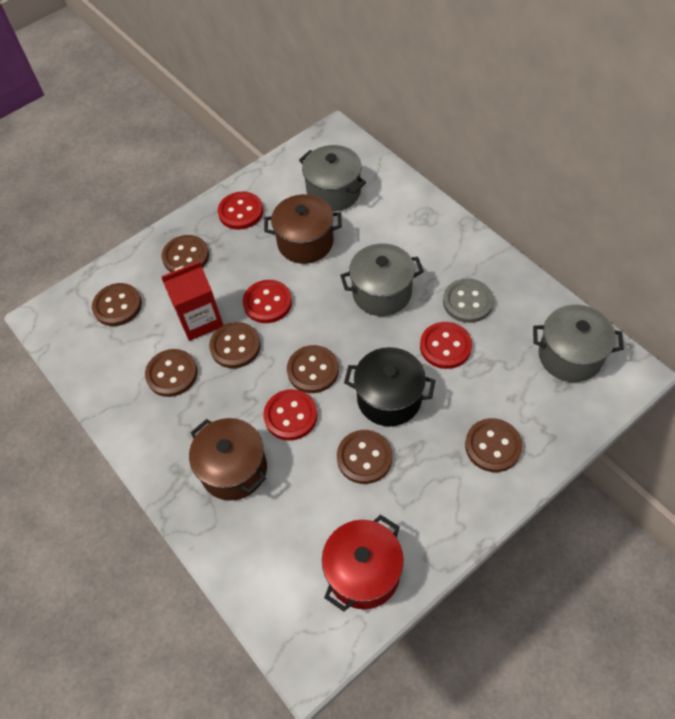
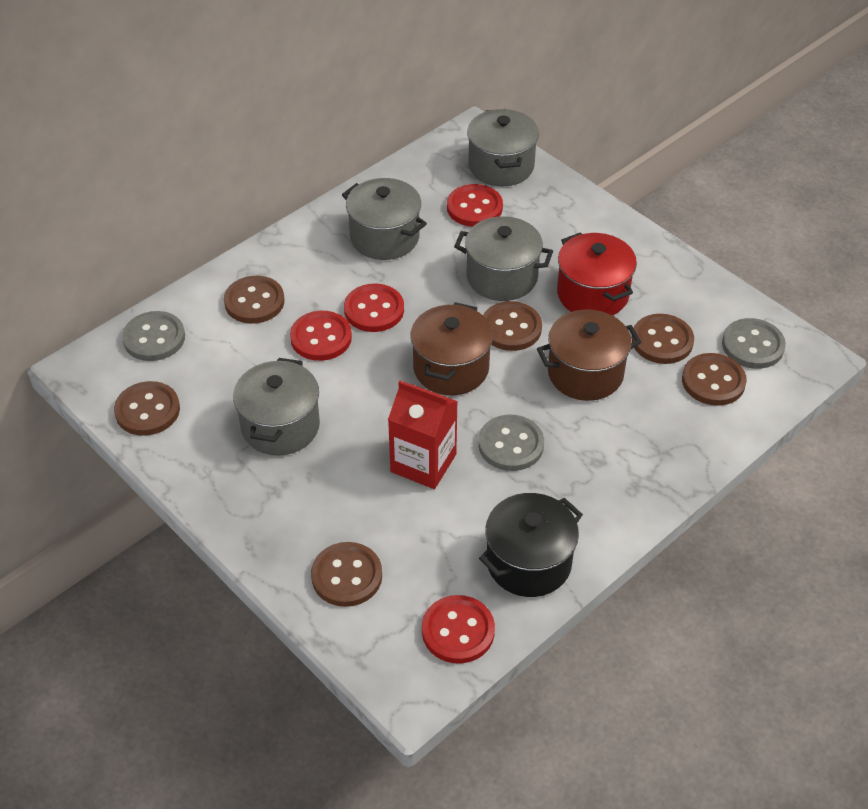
brown button: [92,283,142,326] [145,349,198,397] [162,235,209,272] [209,322,261,368] [287,345,339,393] [337,430,392,484] [465,418,523,472] = 7 -> [114,381,180,436] [224,276,284,324] [311,542,382,607] [483,301,542,351] [632,314,694,364] [682,353,747,406] = 6
grey button: [443,278,494,323] = 1 -> [122,311,185,361] [479,415,544,471] [722,318,786,369] = 3
grey pot: [299,145,366,212] [340,243,424,316] [533,305,624,382] = 3 -> [233,358,320,456] [342,178,427,260] [454,216,553,301] [467,109,539,186] = 4

